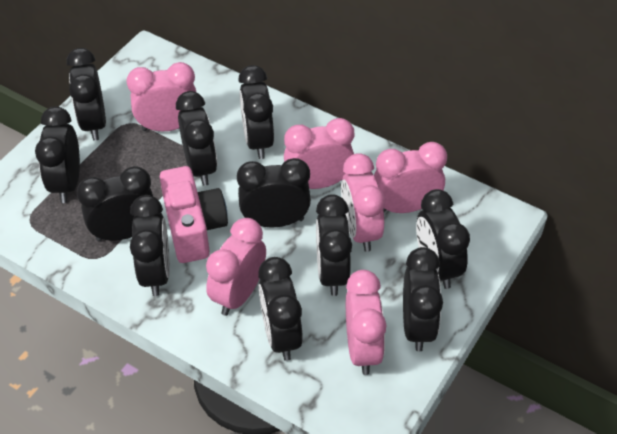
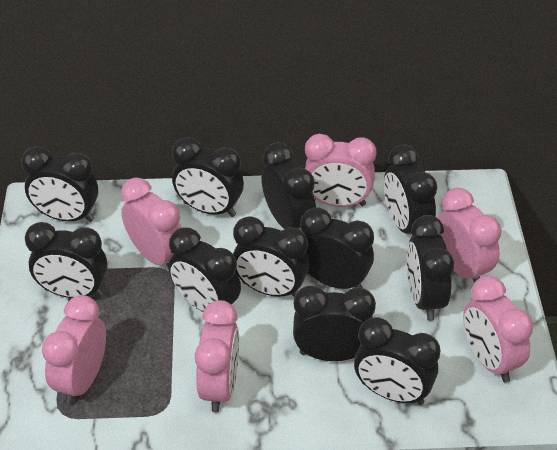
pink camera: [160,166,228,263] = 1 -> none = 0

